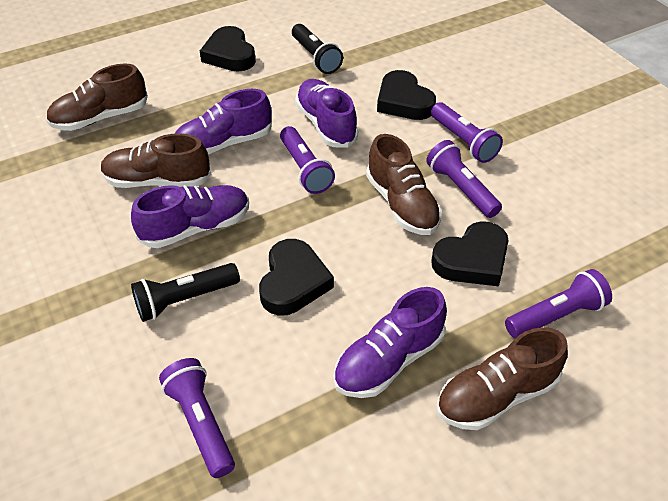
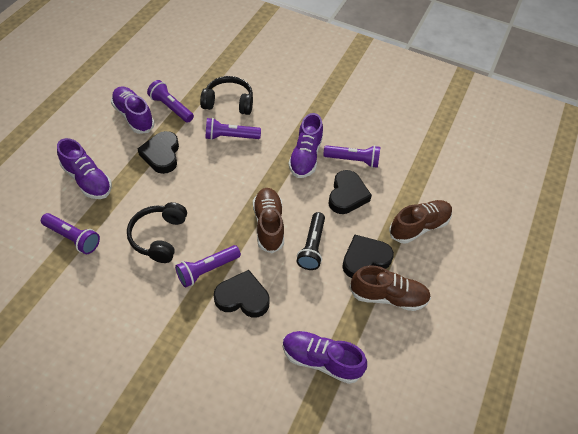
black flashlight: [131,263,240,322] [292,24,343,74] = 2 -> [297,212,325,270] = 1
black headphones: none = 0 -> [127,202,187,263] [200,76,253,115] = 2
brown shoe: [46,64,148,131] [101,133,211,188] [366,134,442,235] [436,327,568,430] = 4 -> [253,188,284,253] [350,265,431,311] [389,200,452,244] = 3

